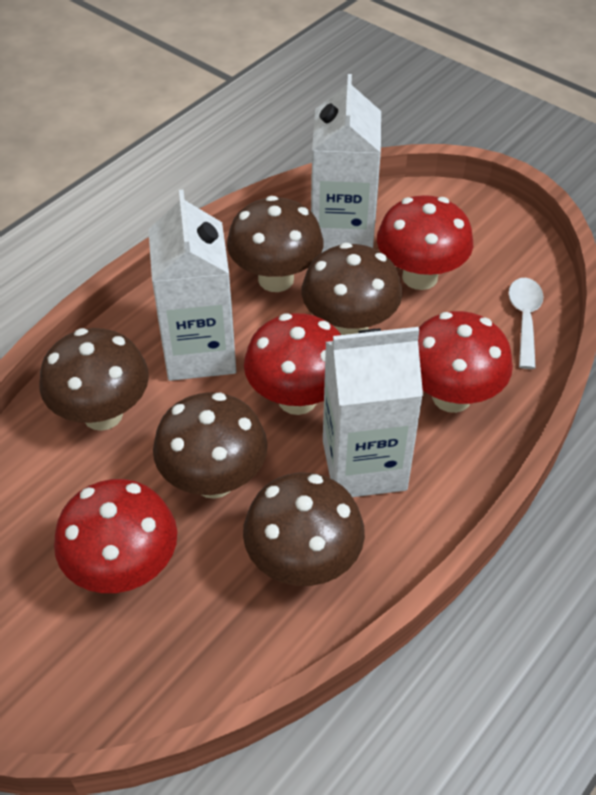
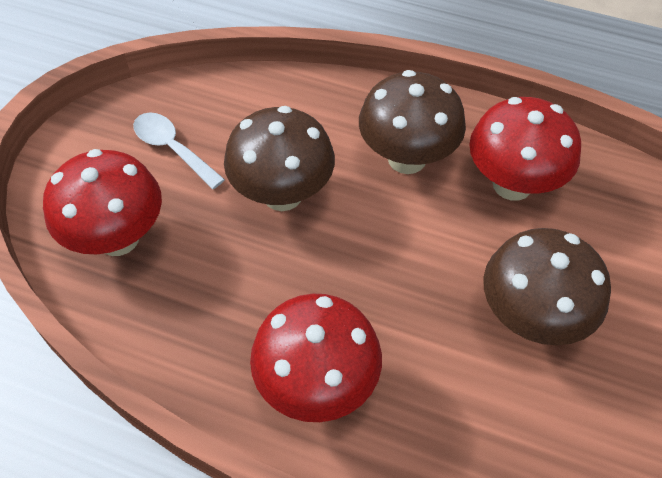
brown mushroom: [40,328,149,431] [153,392,268,499] [227,196,323,292] [243,473,365,586] [302,243,402,335] = 5 -> [224,106,335,211] [359,70,466,174] [484,228,611,346] = 3
red mushroom: [54,479,177,593] [244,313,341,415] [377,195,473,290] [418,311,513,413] = 4 -> [43,149,162,256] [250,294,382,422] [469,97,581,201] = 3
white carton: [148,190,236,381] [311,74,381,252] [323,327,423,497] = 3 -> none = 0

